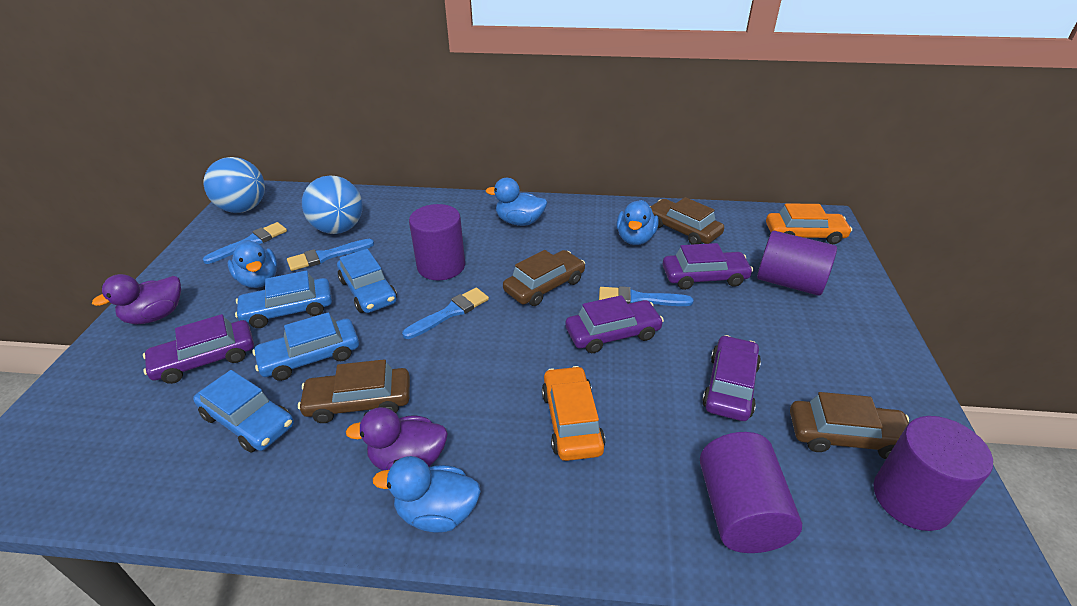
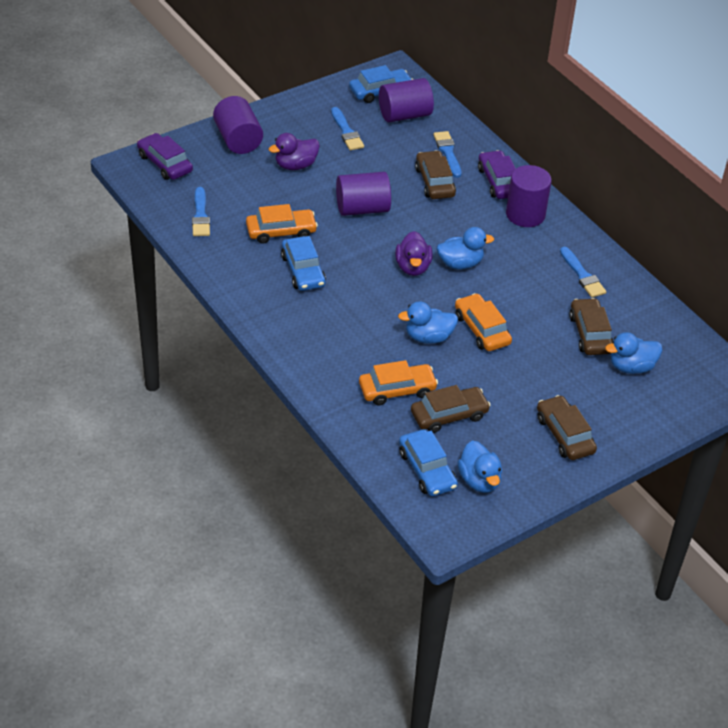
blue ball: [204,157,265,213] [302,176,363,234] = 2 -> none = 0
blue car: [193,370,294,453] [235,270,332,328] [252,312,359,381] [337,249,397,313] = 4 -> [281,236,326,291] [349,65,413,103] [399,429,458,496] = 3
orange car: [542,366,605,461] [766,203,852,244] = 2 -> [246,204,318,244] [359,360,438,405] [455,293,512,351] = 3
purple car: [143,314,254,384] [565,295,664,353] [663,243,753,290] [702,335,761,421] = 4 -> [137,133,193,180] [478,150,516,199] = 2

